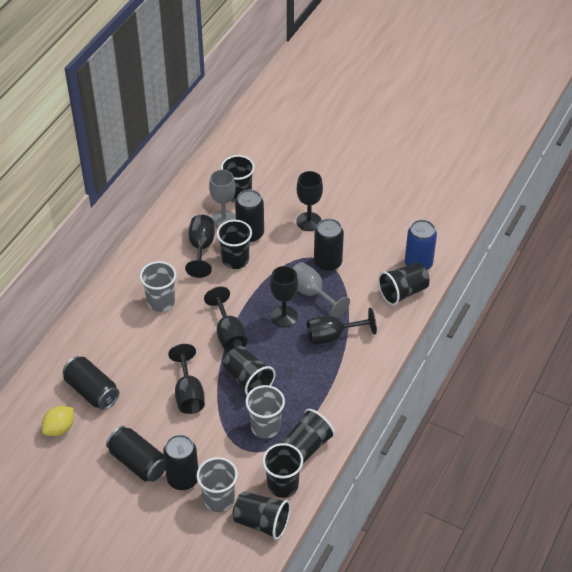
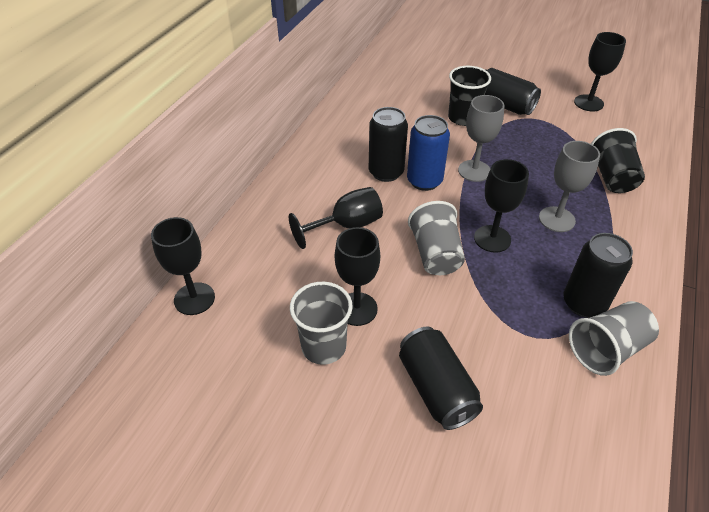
black can: [63,356,119,410] [106,426,165,482] [163,435,198,490] [235,189,264,242] [314,219,344,272] = 5 -> [369,107,408,182] [399,327,483,430] [485,68,541,115] [563,233,633,318] = 4
black cup: [217,220,252,269] [221,155,255,203] [223,346,276,395] [233,491,291,540] [263,443,303,498] [281,409,335,464] [378,262,430,306] = 7 -> [448,66,491,126] [591,128,645,193] = 2
black goblet: [168,344,205,414] [185,215,215,278] [204,287,248,352] [270,266,298,328] [296,171,323,231] [307,308,377,344] = 6 -> [151,217,215,315] [289,187,383,249] [335,227,380,326] [474,159,529,253] [574,32,626,112] = 5
yellow lemon: [42,406,74,436] = 1 -> none = 0

